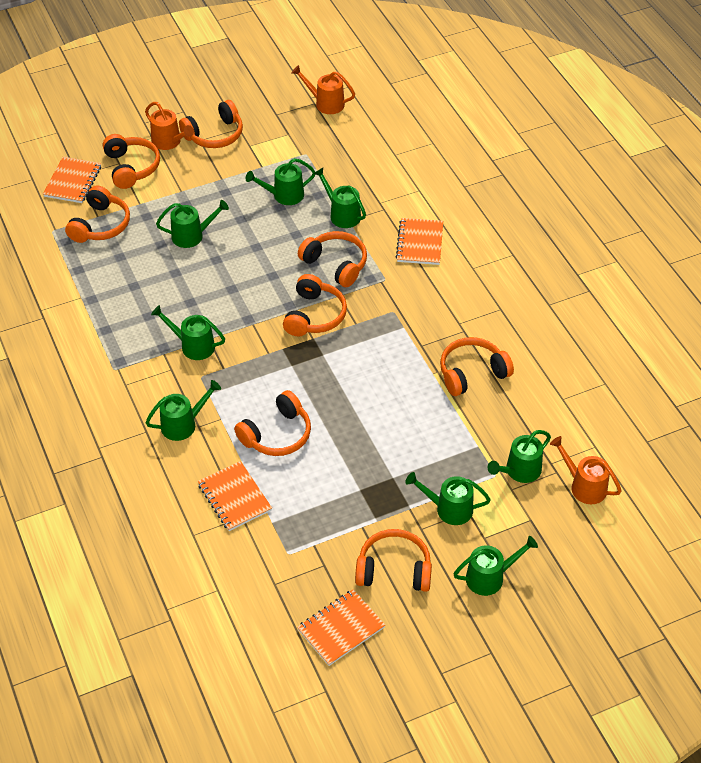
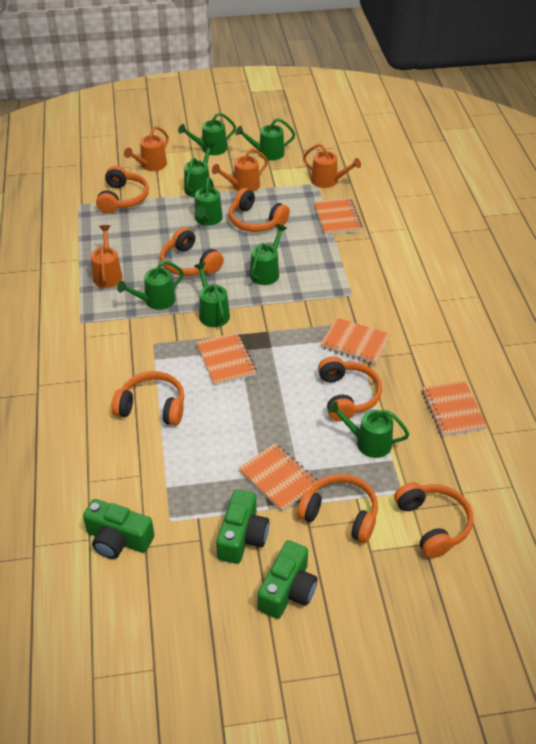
green camera: none = 0 -> [83,499,154,559] [216,489,269,564] [257,540,318,619] = 3
orange headphones: [65,185,130,243] [103,134,160,189] [179,100,243,148] [234,390,311,456] [283,274,347,337] [298,231,367,287] [355,529,432,592] [440,337,514,396] = 8 -> [96,166,149,213] [112,371,184,426] [160,227,224,276] [229,188,290,232] [297,474,378,543] [318,356,382,421] [394,482,473,558] = 7
orange notebook: [43,157,101,203] [198,461,272,531] [297,589,385,666] [396,218,443,265] = 4 -> [196,332,257,385] [238,443,317,512] [314,198,363,235] [320,317,391,365] [422,381,487,437] = 5
orange watering can: [145,102,194,150] [292,65,355,114] [550,436,622,504] = 3 -> [91,225,123,288] [124,126,169,171] [212,148,268,192] [303,144,361,188] = 4

